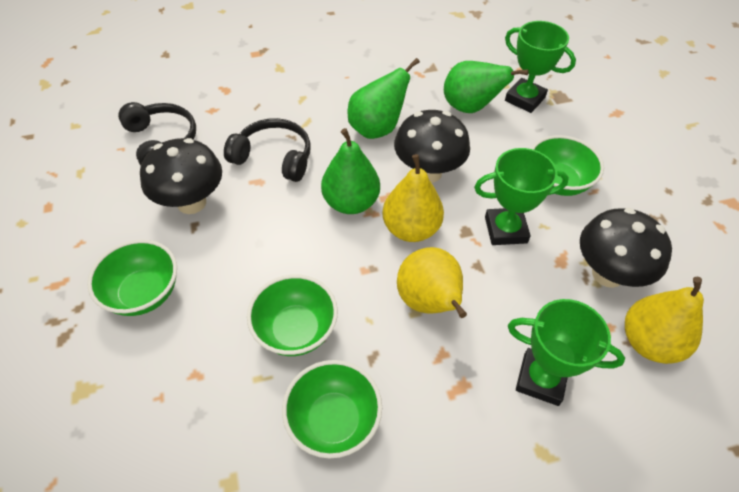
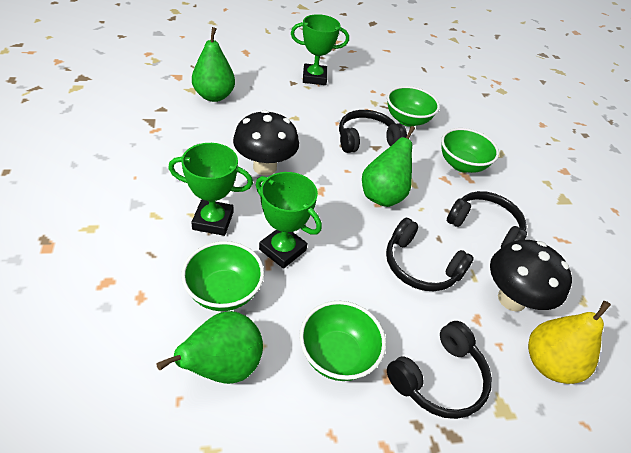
black headphones: [118,102,196,166] [224,118,311,182] = 2 -> [339,110,407,153] [386,218,474,291] [387,321,492,419] [447,191,527,248] = 4
black mushroom: [140,138,222,214] [394,110,470,183] [580,208,672,288] = 3 -> [233,110,299,176] [490,240,572,312] = 2
yellow pear: [382,154,444,242] [397,247,467,318] [625,277,704,364] = 3 -> [528,301,611,384] = 1

